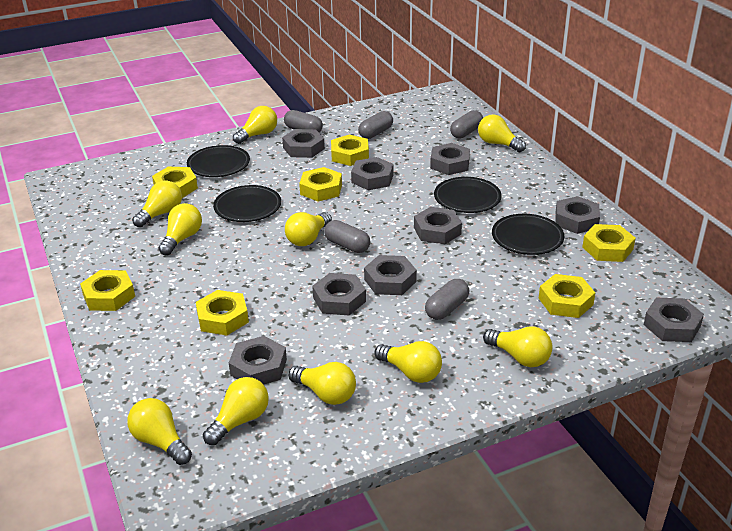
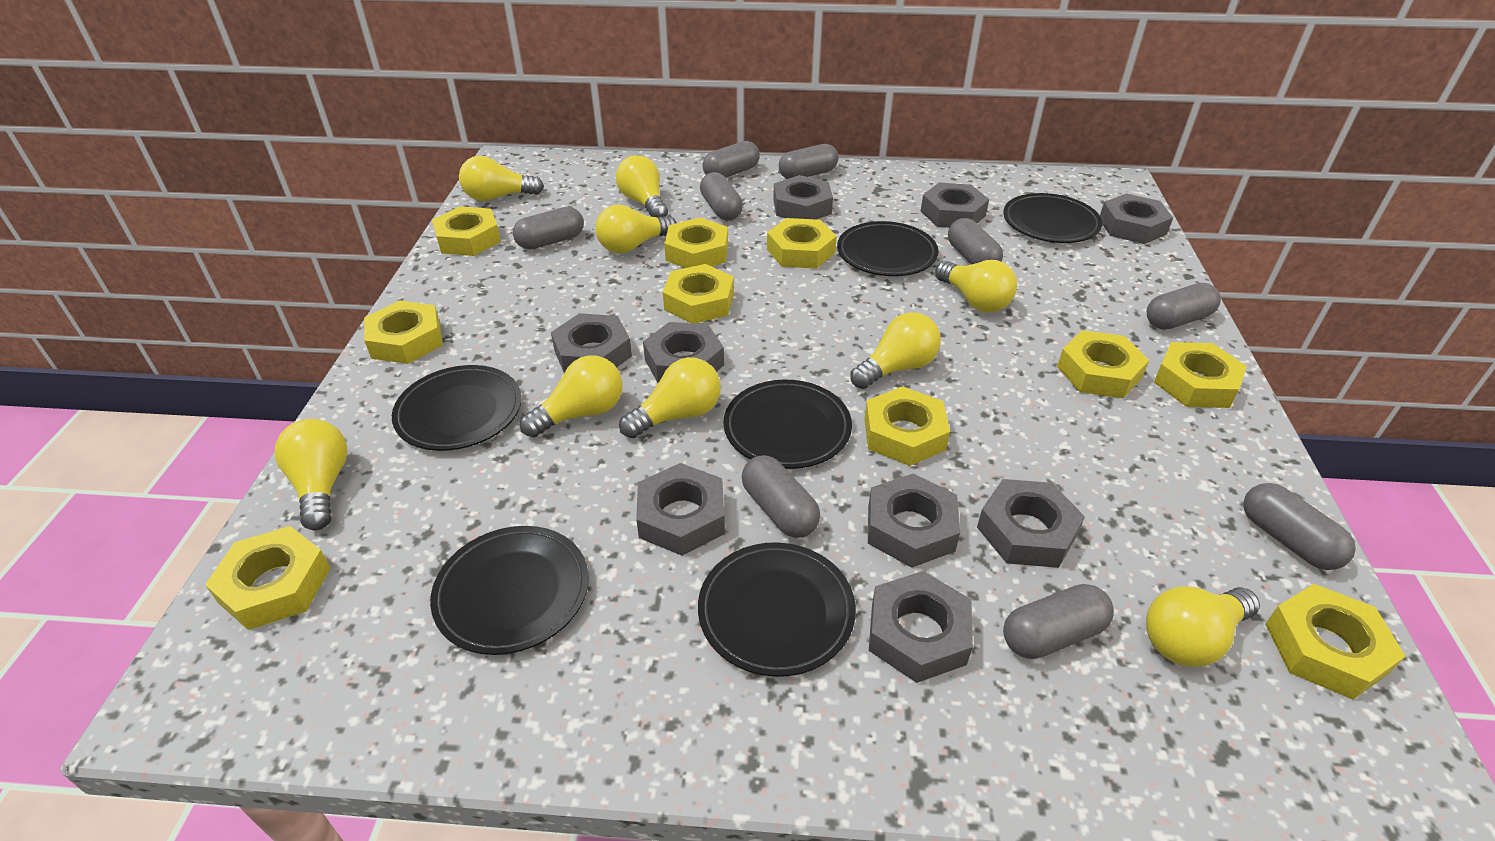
black plate: [187,145,250,177] [213,185,281,222] [434,177,502,213] [492,214,564,255] = 4 -> [392,365,522,451] [430,526,589,655] [698,542,856,677] [723,380,852,469] [837,221,939,276] [1003,193,1102,243] = 6
grey capsule: [284,110,323,132] [324,220,370,253] [358,111,393,139] [425,279,469,320] [450,110,483,138] = 5 -> [513,207,584,249] [700,172,743,220] [702,141,760,177] [742,455,820,538] [779,144,838,179] [948,218,1003,265] [1003,584,1114,659] [1147,283,1221,330] [1243,483,1356,570] = 9
yellow light bulb: [127,398,192,465] [132,180,182,228] [158,203,202,255] [203,377,269,445] [233,106,277,144] [285,212,332,246] [288,362,356,405] [374,341,442,383] [478,114,526,152] [483,326,552,367] = 10 -> [275,419,348,530] [459,156,544,201] [520,355,623,438] [595,204,677,253] [616,155,668,218] [619,357,721,438] [850,312,941,389] [935,260,1017,312] [1146,586,1260,667] = 9
yellow nut: [80,270,135,311] [152,167,198,198] [196,290,249,335] [299,167,342,201] [331,135,369,166] [539,274,595,318] [582,224,636,262] = 7 -> [205,526,331,630] [364,300,443,364] [432,206,501,256] [663,264,734,323] [664,218,728,268] [767,218,837,269] [864,386,950,466] [1057,330,1149,398] [1154,342,1247,408] [1265,584,1406,699] = 10

